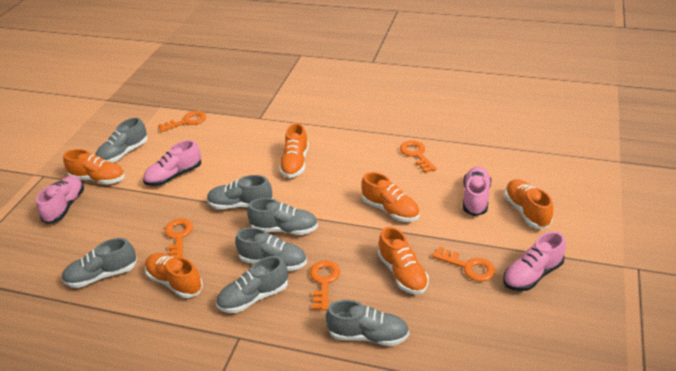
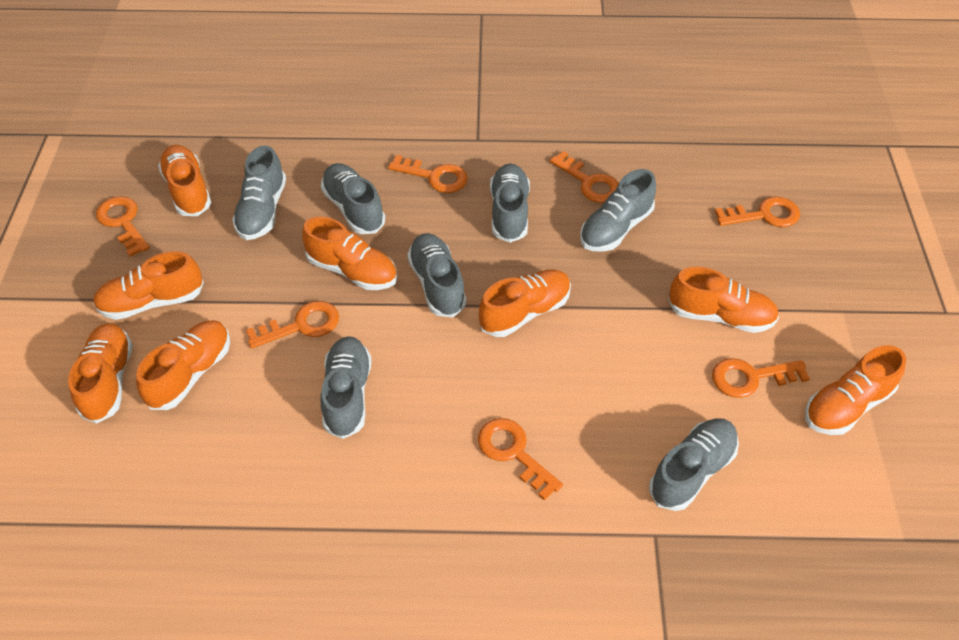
orange key: [158,111,206,132] [165,218,193,257] [310,260,340,311] [400,140,437,173] [432,246,495,282] = 5 -> [96,196,150,257] [246,301,339,349] [388,155,468,193] [478,418,563,500] [550,151,619,203] [712,358,810,398] [715,196,800,227] = 7
orange shoe: [63,149,125,184] [145,253,203,298] [279,123,309,178] [361,172,420,222] [378,227,429,294] [504,179,553,229] = 6 -> [68,323,133,424] [93,251,204,320] [136,320,230,410] [158,145,211,216] [302,217,397,290] [479,269,571,337] [668,267,779,333] [805,345,906,435] = 8
pink shoe: [36,176,84,224] [143,140,201,186] [463,166,491,216] [503,232,566,291] = 4 -> none = 0

